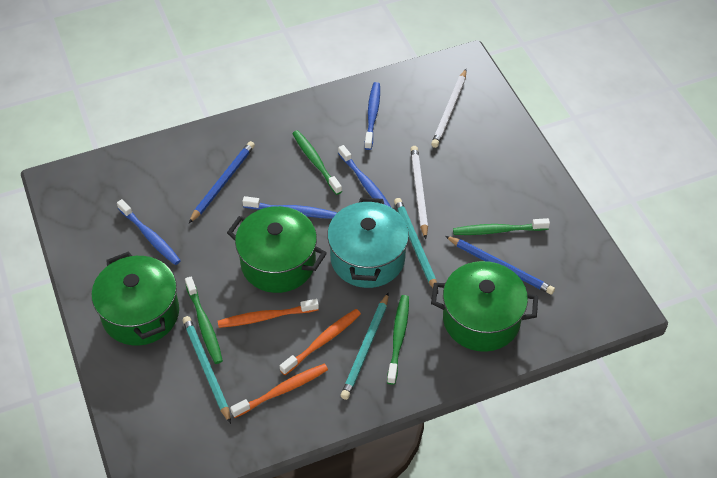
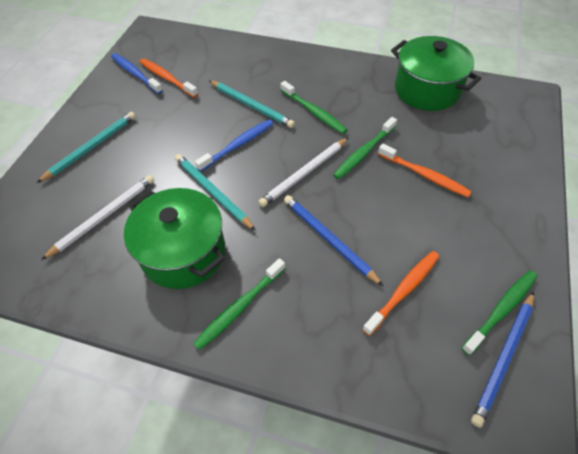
blue toothbrush: [117,199,181,265] [242,196,337,219] [338,145,392,208] [364,82,380,150] = 4 -> [111,53,163,94] [195,119,274,172] = 2
green pot: [92,251,179,346] [227,206,327,293] [431,261,538,352] = 3 -> [124,188,225,289] [391,36,481,111] = 2
turquoise pot: [327,197,409,288] = 1 -> none = 0

